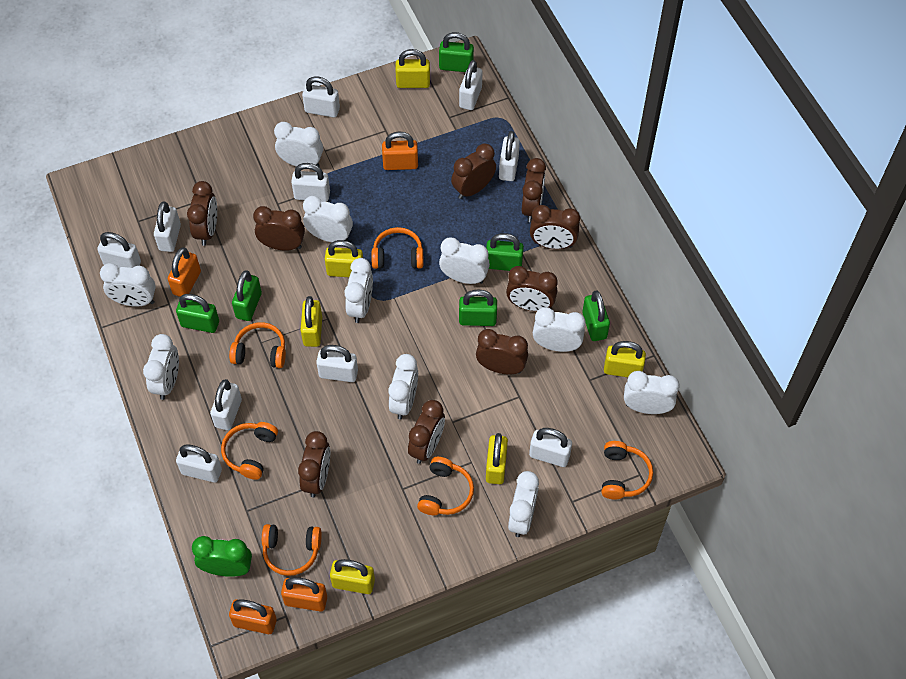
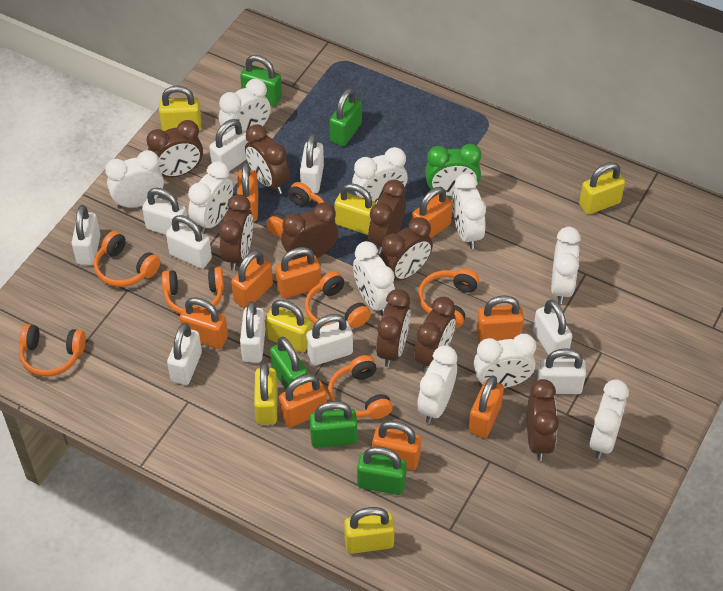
green padlock: [176,294,219,333] [232,270,262,321] [439,32,474,72] [459,290,497,326] [486,233,524,271] [582,291,610,341] = 6 -> [240,55,282,106] [270,337,308,389] [310,401,357,448] [329,88,362,146] [357,447,407,495] = 5
orange headphones: [221,422,278,480] [229,322,286,368] [262,524,322,576] [371,227,423,269] [417,457,474,515] [602,441,653,499] = 6 -> [19,324,86,377] [94,231,160,287] [162,267,224,314] [266,182,324,237] [305,271,371,328] [328,355,393,419] [418,269,479,329] = 7
orange padlock: [168,247,201,297] [229,599,277,634] [281,577,327,612] [382,132,418,170] = 4 -> [180,297,228,349] [231,250,273,308] [237,162,258,222] [276,247,321,299] [279,374,327,428] [372,421,421,470] [412,187,453,238] [469,375,504,438] [476,295,524,342] = 9

